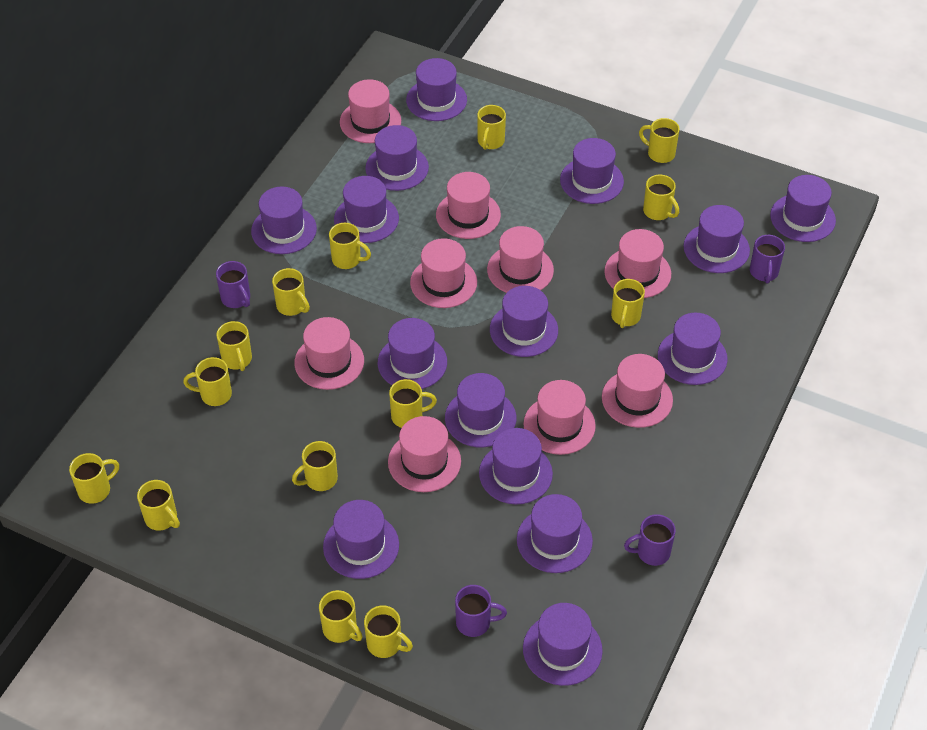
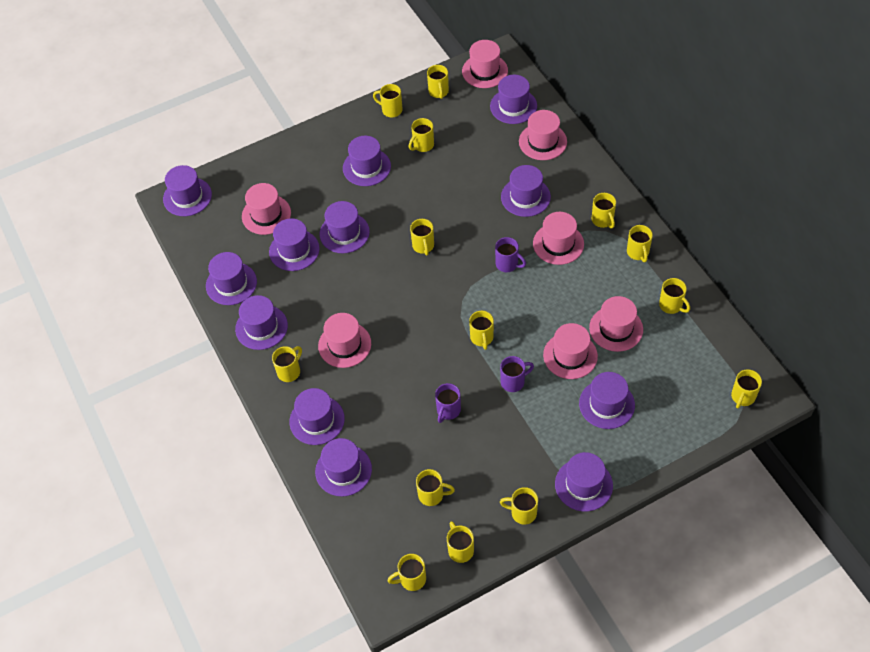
pink hat: [294,317,364,390] [340,79,401,143] [388,416,461,492] [410,238,477,308] [436,172,501,239] [487,226,554,293] [523,380,596,455] [602,354,673,428] [604,229,671,298] = 9 -> [242,183,291,235] [318,313,371,368] [462,40,508,88] [519,110,567,160] [533,212,584,265] [543,323,598,379] [589,296,643,352] = 7
purple hat: [251,187,317,254] [323,500,399,579] [334,176,399,243] [365,125,429,191] [378,318,447,389] [406,58,467,121] [445,373,516,448] [479,428,553,504] [490,286,558,357] [517,494,593,573] [523,603,603,686] [560,138,624,204] [658,313,728,385] [684,205,750,273] [770,175,836,242] = 15 -> [163,165,212,216] [206,252,257,305] [235,295,288,350] [269,218,320,271] [290,388,345,445] [315,438,372,497] [320,201,370,253] [343,136,391,186] [490,75,537,124] [501,165,551,217] [555,452,613,511] [579,372,635,429] = 12
purple mug: [216,261,250,308] [455,585,507,637] [624,514,676,566] [750,235,785,284] = 4 -> [435,383,461,423] [495,237,526,272] [500,356,534,392] = 3

